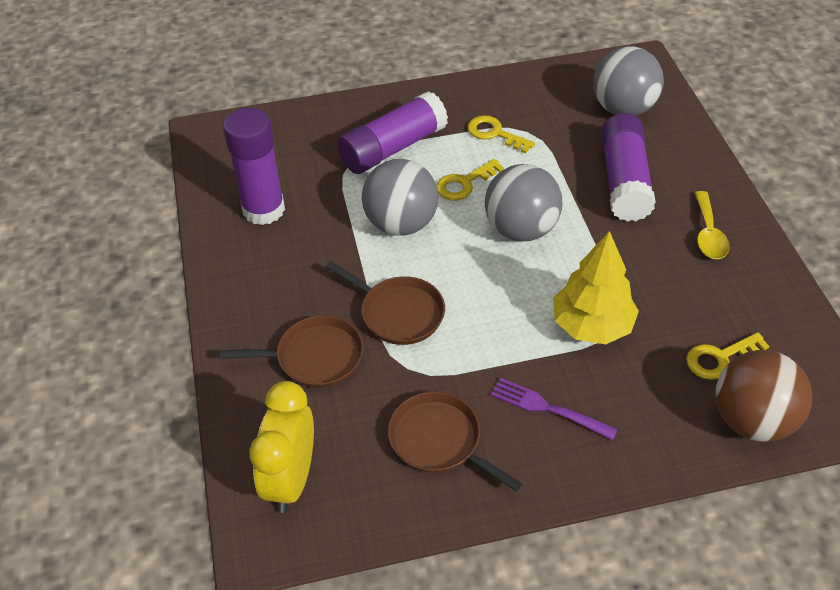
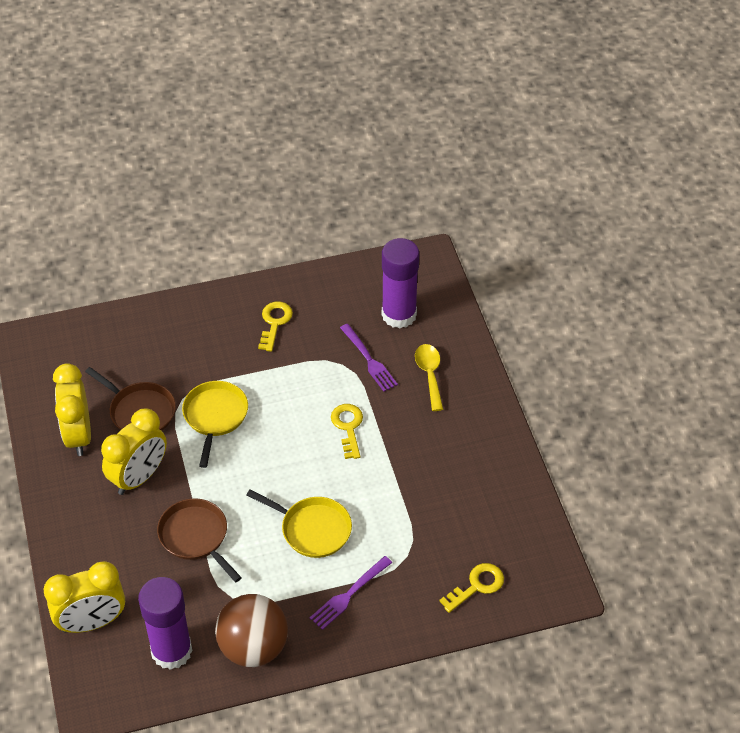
brown pan: [220,315,364,388] [326,261,445,345] [388,392,522,492] = 3 -> [85,367,176,431] [157,498,242,582] = 2
grey ball: [362,159,438,236] [485,164,562,241] [593,46,664,116] = 3 -> none = 0
purple fork: [491,378,618,440] = 1 -> [310,556,392,630] [340,324,398,392] = 2
purple glue stick: [223,108,285,225] [337,91,448,174] [601,113,656,222] = 3 -> [138,577,192,670] [382,238,419,329] = 2
yellow clock: [249,381,314,513] = 1 -> [44,561,125,633] [53,363,91,456] [101,408,167,495] = 3
yellow pan: none = 0 -> [182,381,248,468] [247,489,352,558] = 2
yellow tree: [553,231,639,344] = 1 -> none = 0

